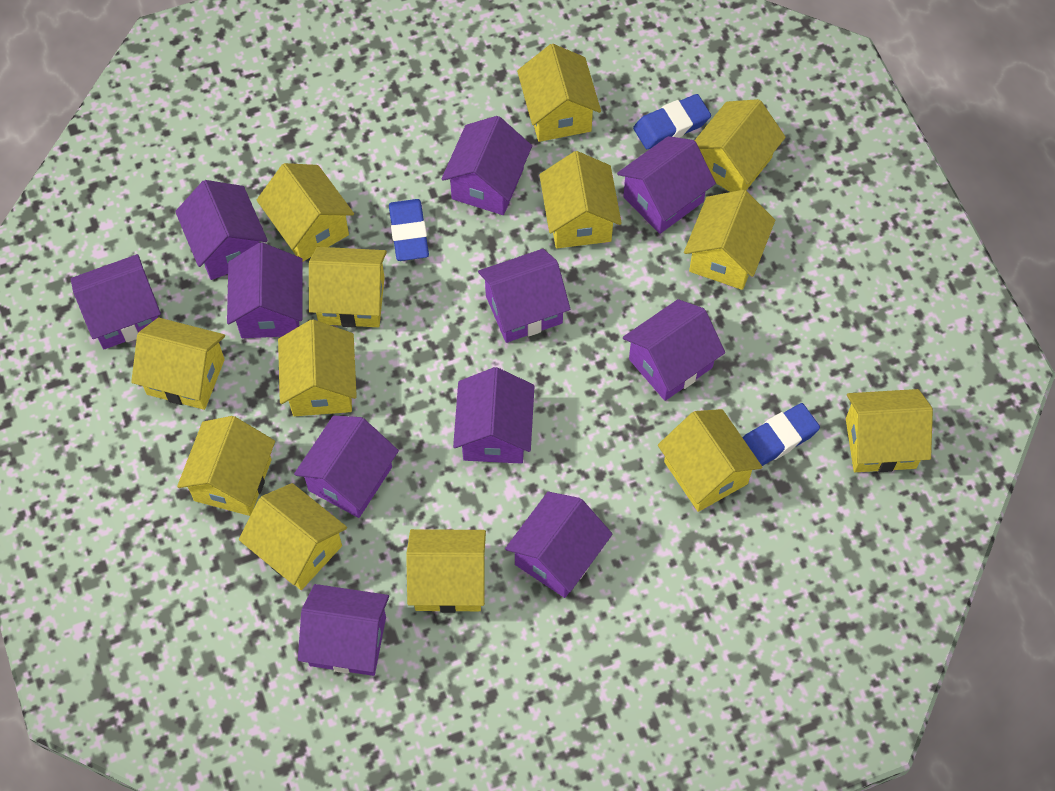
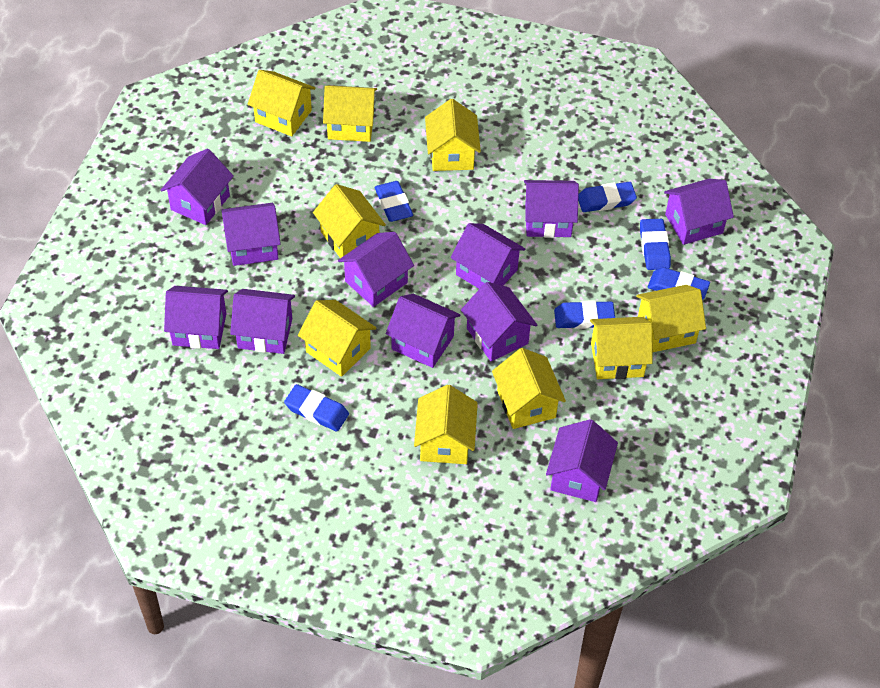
blue eraser: [389,199,429,261] [633,94,711,149] [743,403,820,466] = 3 -> [284,384,349,432] [375,181,413,222] [554,300,615,329] [578,182,637,212] [640,219,671,270] [648,267,710,300] = 6
yellow house: [131,318,225,410] [177,416,275,516] [239,483,347,590] [257,163,354,261] [278,320,357,416] [309,247,387,328] [406,529,486,613] [517,44,601,142] [539,151,622,248] [658,409,762,512] [684,190,775,290] [694,99,786,192] [846,389,933,472] = 13 -> [248,70,316,136] [298,300,376,377] [313,184,386,258] [323,85,377,142] [414,385,478,464] [425,99,481,171] [492,348,566,429] [590,317,653,379] [636,285,706,352] = 9

